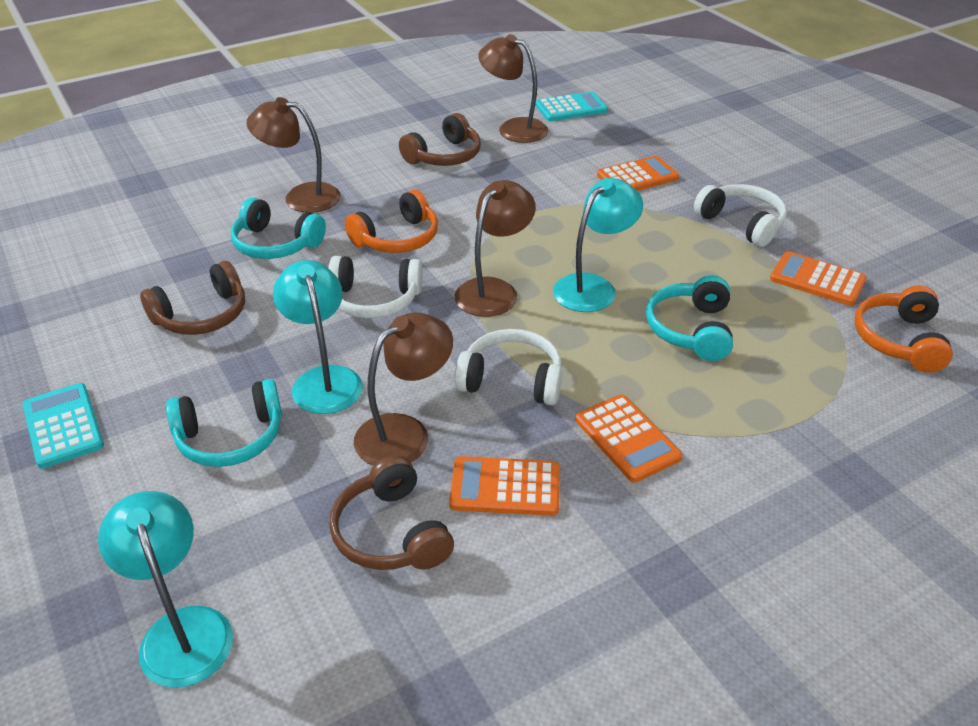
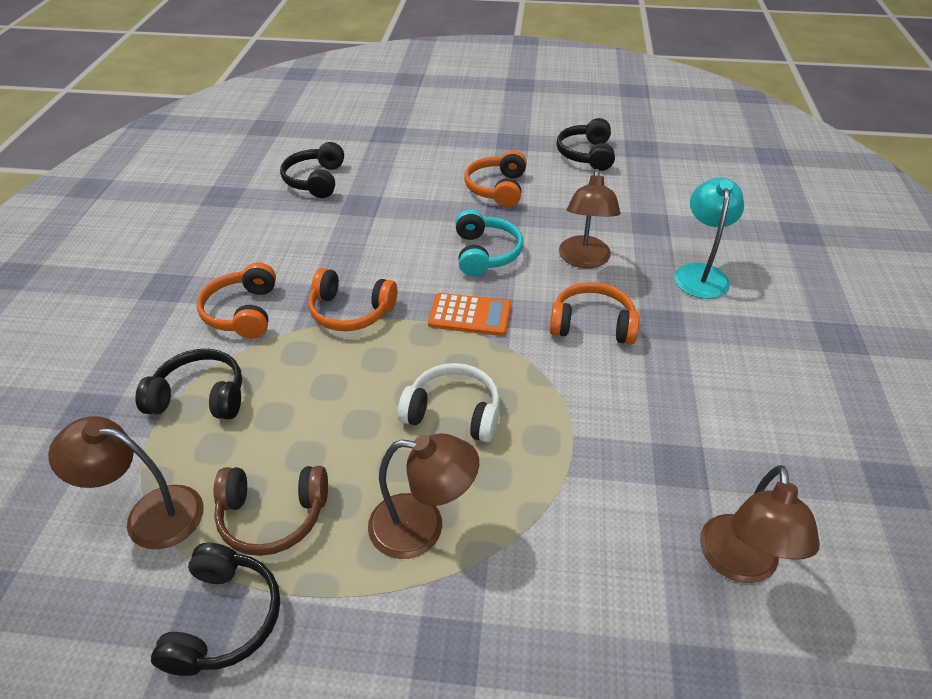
black headphones: none = 0 -> [136,349,242,419] [151,543,280,676] [280,142,344,198] [556,118,615,171] = 4
brown headphones: [140,261,245,335] [329,455,454,570] [399,113,481,166] = 3 -> [214,466,328,556] = 1
orange calculator: [449,456,560,516] [575,395,683,483] [597,156,680,191] [770,251,867,306] = 4 -> [428,293,511,336] = 1
orange headphones: [345,190,438,253] [854,285,953,373] = 2 -> [197,262,276,339] [308,268,397,331] [464,150,527,208] [550,282,640,345] = 4
turquoise calculator: [23,383,104,469] [535,91,608,121] = 2 -> none = 0
turquoise headphones: [166,379,282,467] [231,197,326,259] [646,275,733,361] = 3 -> [455,209,523,277] = 1
turquoise lamp: [98,491,233,688] [273,260,363,414] [553,178,643,312] = 3 -> [674,177,744,299] = 1
white headphones: [328,256,423,318] [455,329,562,405] [694,184,787,247] = 3 -> [398,363,500,442] = 1

